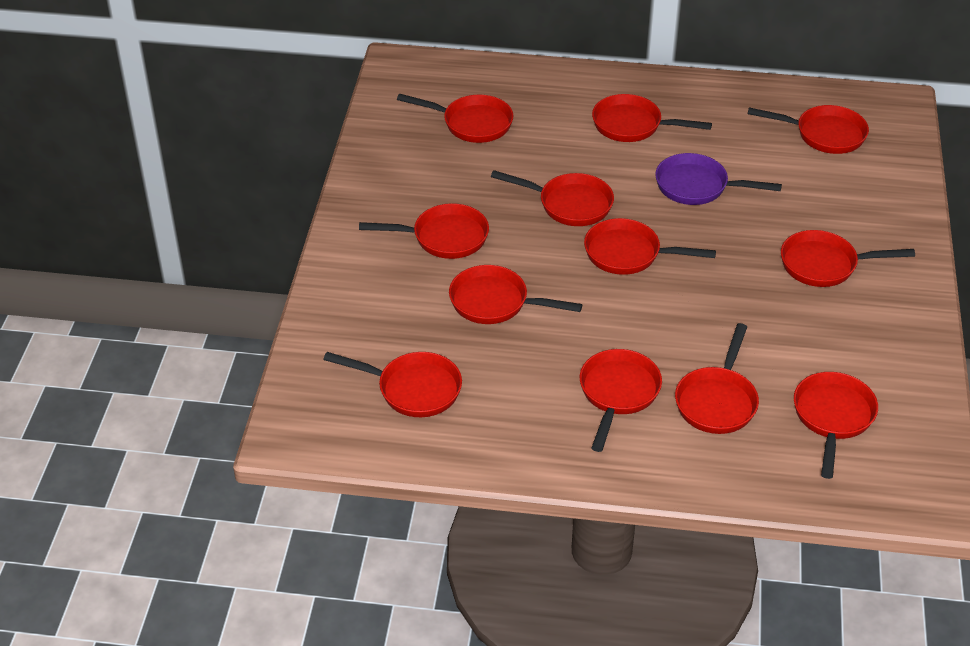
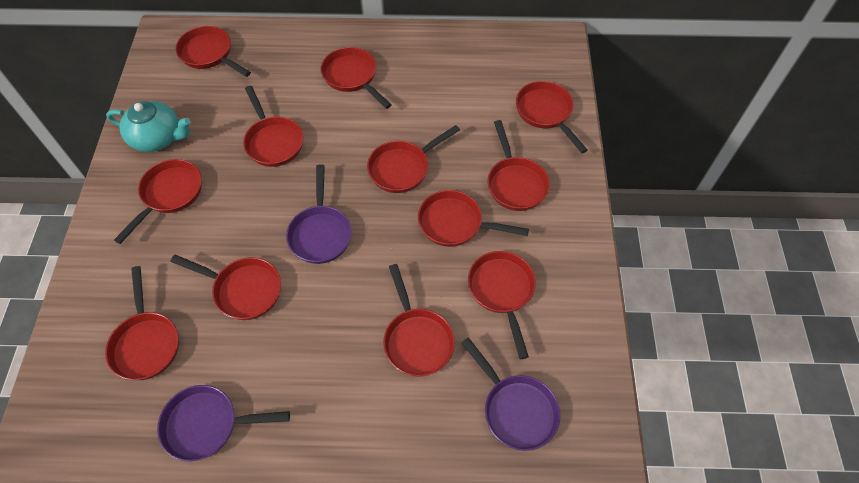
purple pan: [655,153,782,205] = 1 -> [157,385,290,461] [286,164,352,264] [461,337,560,451] = 3
turquoise teapot: none = 0 -> [106,101,191,152] = 1

